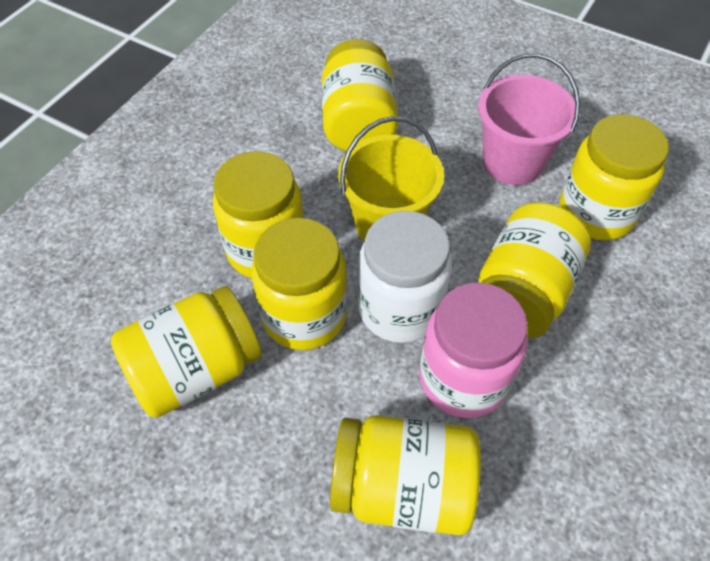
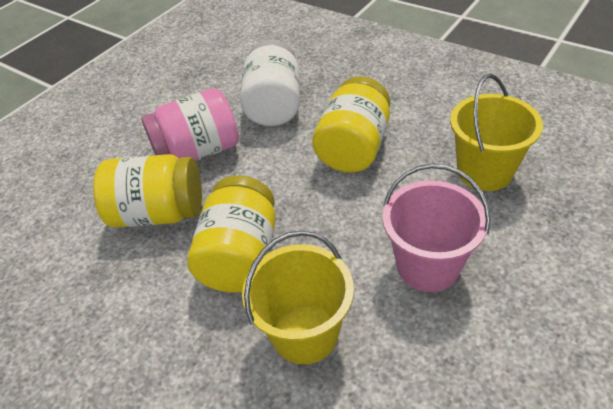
yellow bucket: [338,116,444,242] = 1 -> [242,230,354,364] [450,74,543,191] = 2
yellow jar: [111,286,262,418] [213,151,304,278] [251,218,347,350] [322,39,398,151] [330,415,481,535] [478,202,591,338] [559,114,669,241] = 7 -> [93,154,202,228] [187,175,276,293] [312,76,390,172] = 3

